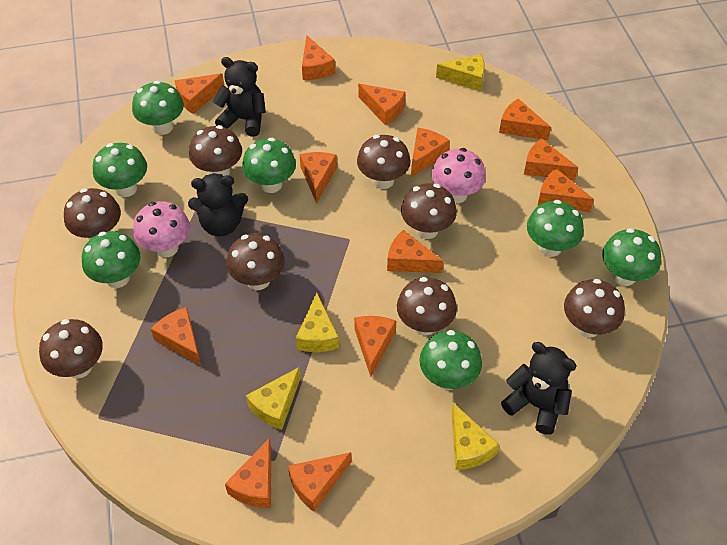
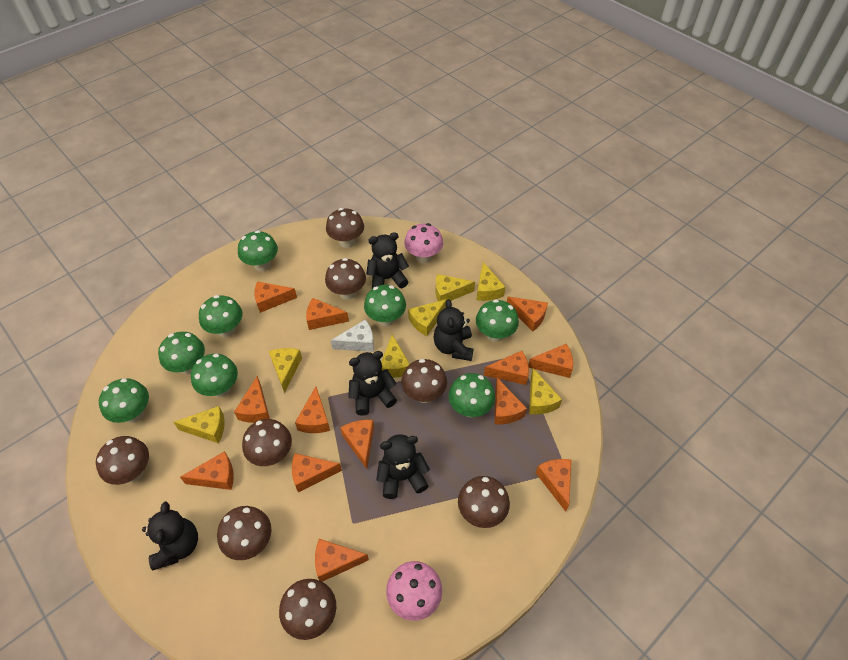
black teddy bear: [188,173,248,236] [213,57,266,137] [501,342,577,435] = 3 -> [142,501,198,570] [348,351,397,416] [366,232,409,289] [376,434,430,499] [433,299,474,361] = 5
green mushroom: [82,231,141,288] [93,143,147,197] [132,81,184,135] [242,138,296,193] [419,330,482,390] [527,200,584,257] [602,228,661,286] = 7 -> [99,378,149,423] [158,332,205,375] [191,354,238,397] [199,295,243,338] [238,230,278,271] [364,285,406,326] [448,373,495,417] [476,299,519,342] = 8
white cheese: none = 0 -> [331,320,374,352] = 1
yellow cheese: [246,367,301,430] [296,292,339,352] [436,54,485,91] [452,403,499,470] = 4 -> [174,406,224,443] [269,348,302,393] [381,335,410,378] [408,299,447,336] [435,274,475,301] [477,262,505,301] [529,368,562,414] = 7

